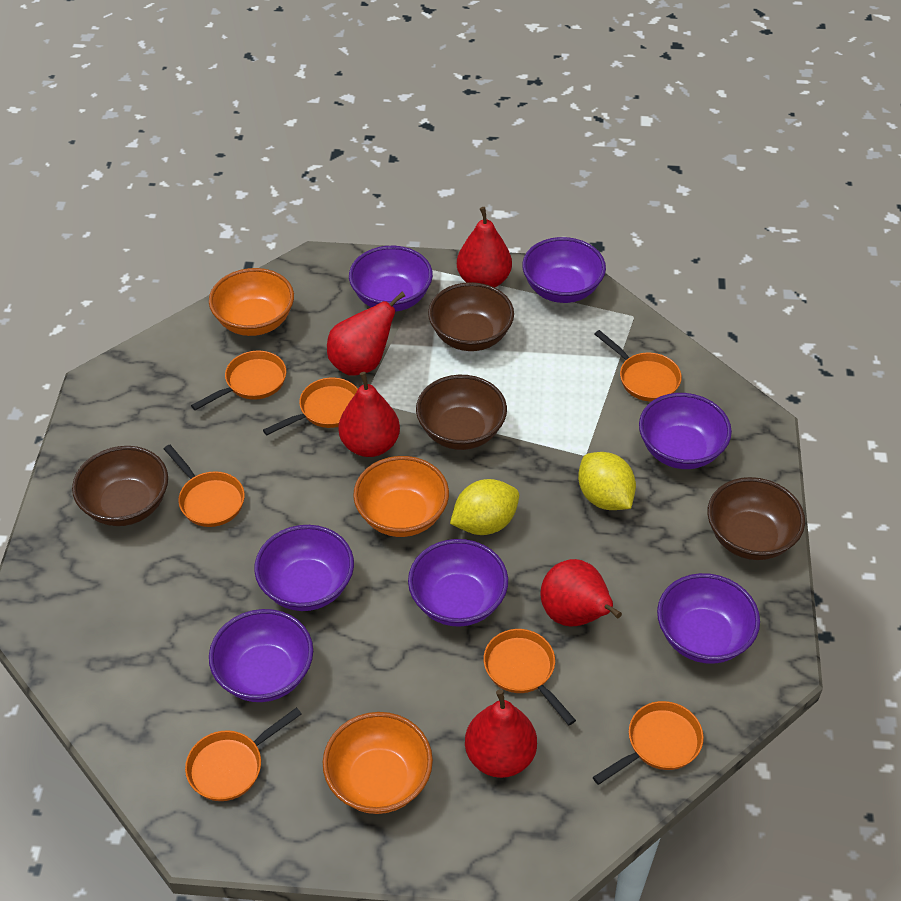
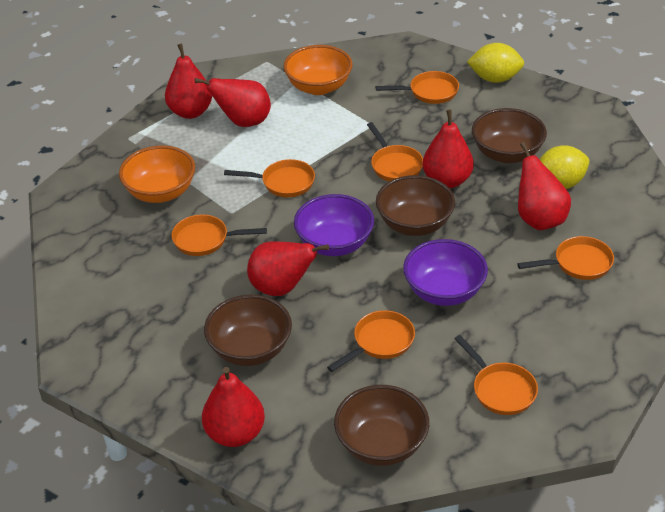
orange bowl: [209,268,294,336] [323,712,433,814] [353,456,449,537] = 3 -> [119,145,195,203] [283,45,353,95] = 2
purple bowl: [209,609,313,702] [254,525,354,611] [349,246,433,312] [408,539,508,627] [522,237,606,303] [639,393,732,469] [657,573,760,664] = 7 -> [294,194,374,256] [403,239,488,306] = 2
red pear: [327,292,405,376] [338,372,400,457] [457,207,512,288] [465,689,537,778] [540,559,622,627] = 5 -> [165,44,212,119] [195,78,271,127] [202,367,265,447] [247,241,329,296] [422,110,474,188] [518,142,571,230] = 6

